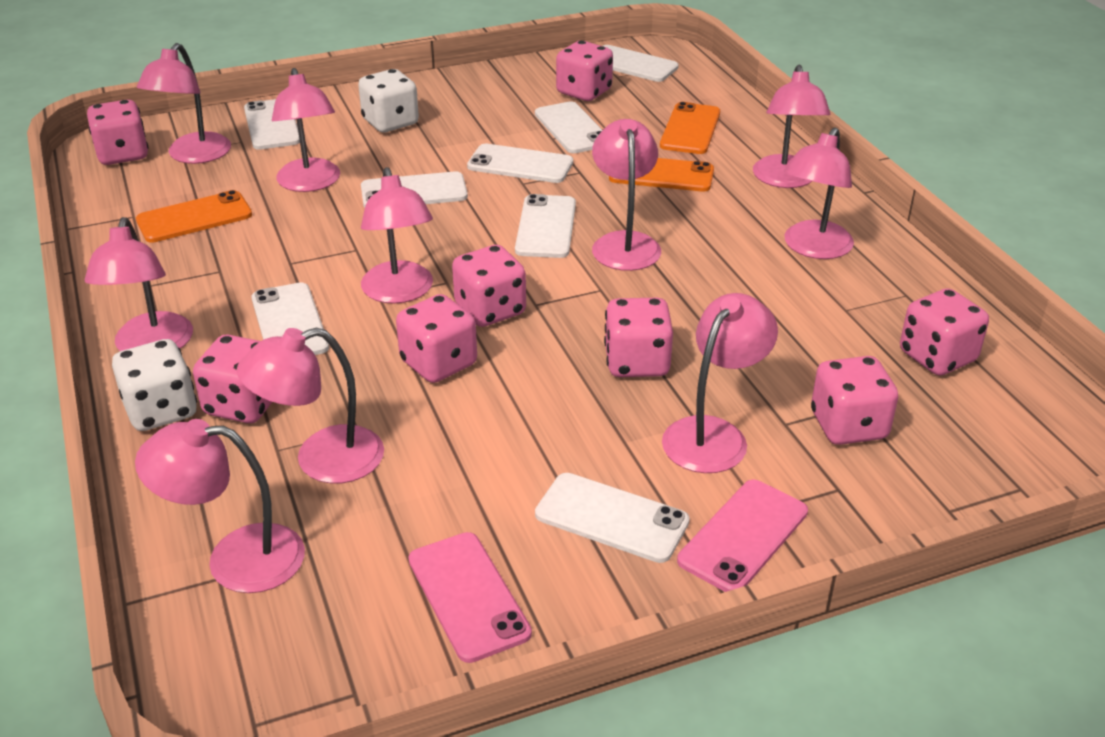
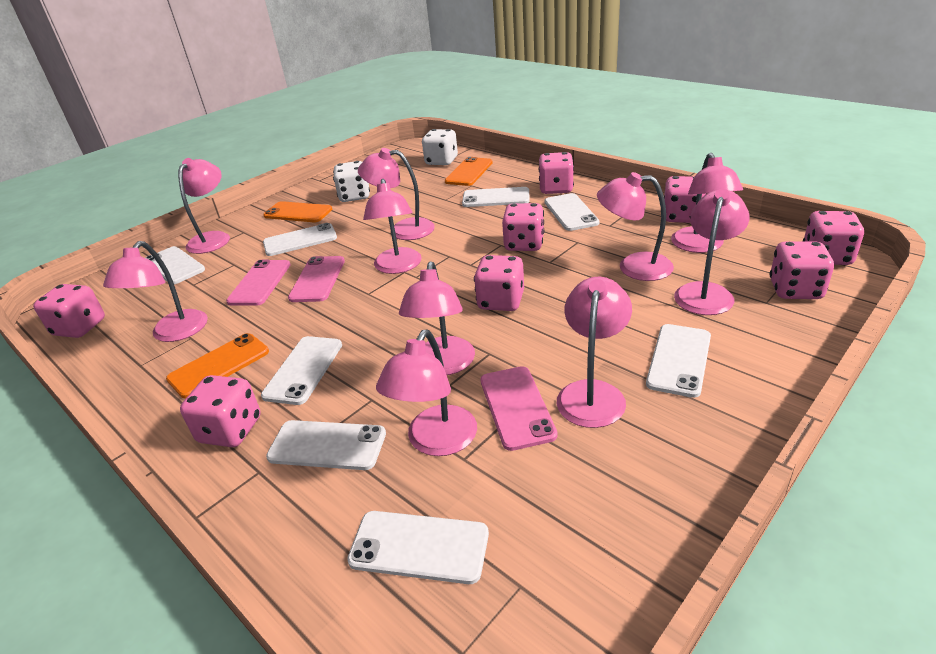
pink phone: [408,532,532,663] [677,480,808,592] = 2 -> [226,260,291,306] [288,256,345,302] [480,366,558,451] = 3

